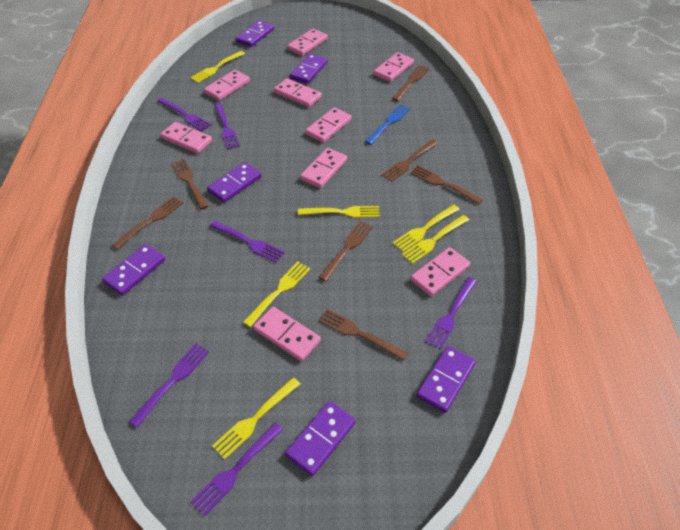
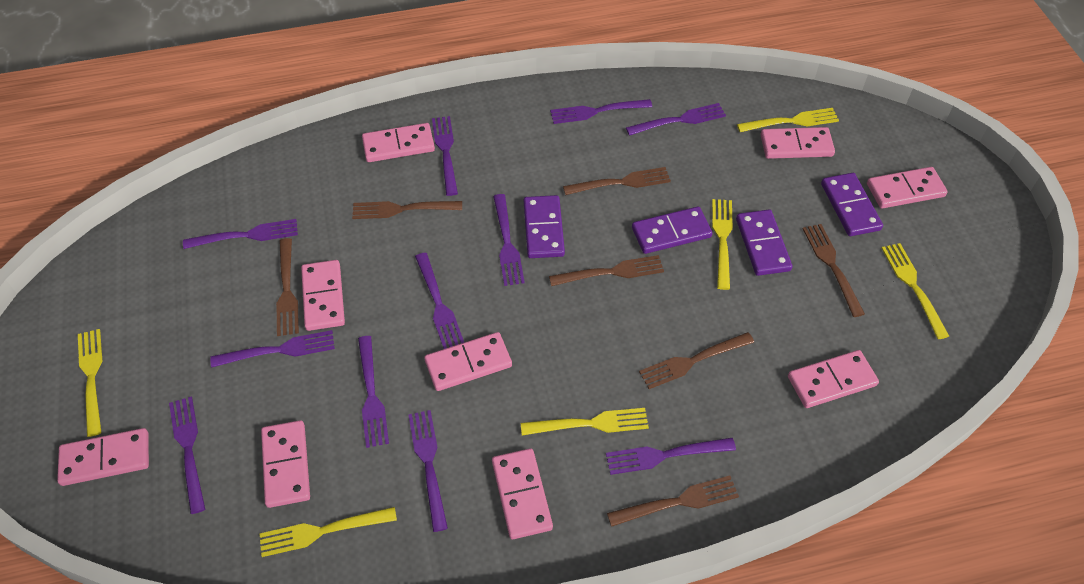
blue fork: [365,104,410,145] = 1 -> none = 0
purple domino: [102,244,165,296] [207,162,262,203] [235,20,274,47] [285,401,356,476] [290,54,328,84] [416,346,476,413] = 6 -> [524,195,565,258] [632,207,712,254] [736,210,792,276] [821,173,883,236] = 4
purple fork: [129,343,209,427] [158,98,211,131] [191,422,283,516] [210,221,285,263] [214,103,240,149] [425,277,477,350] = 6 -> [169,397,205,514] [183,219,298,249] [210,330,335,368] [358,336,389,448] [408,410,448,532] [415,253,464,349] [432,116,458,196] [493,194,525,286] [550,99,652,124] [606,438,736,475] [626,103,726,136] = 11

